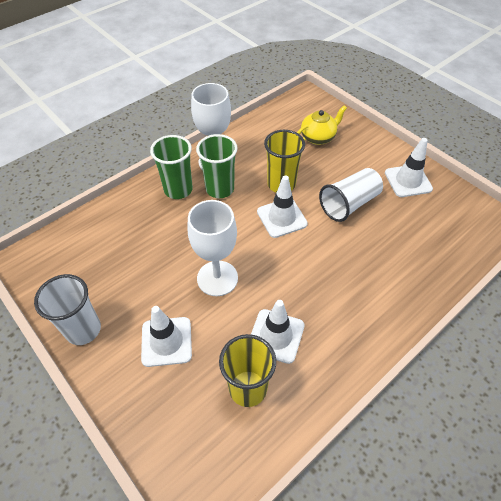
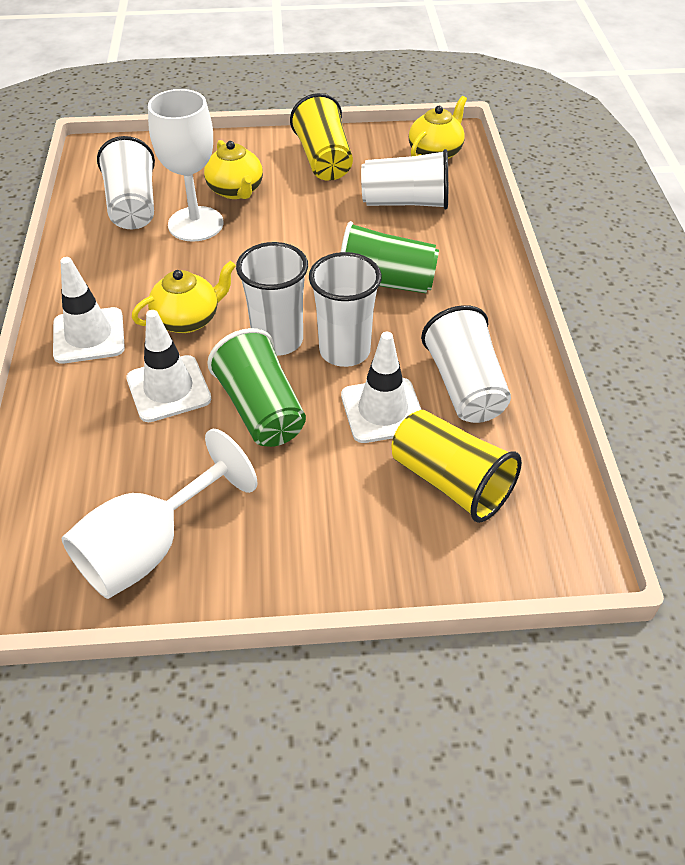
white cup: [34,274,101,345] [319,168,383,222] = 2 -> [97,136,155,229] [236,242,308,356] [309,252,382,367] [361,149,448,209] [421,305,511,423] = 5
white traffic cone: [141,306,192,367] [251,300,305,364] [257,176,308,238] [385,138,433,197] = 4 -> [53,257,125,364] [126,310,212,422] [341,332,422,443] = 3
yellow teapot: [297,105,347,145] = 1 -> [132,261,236,333] [204,140,263,199] [409,96,467,159] = 3

